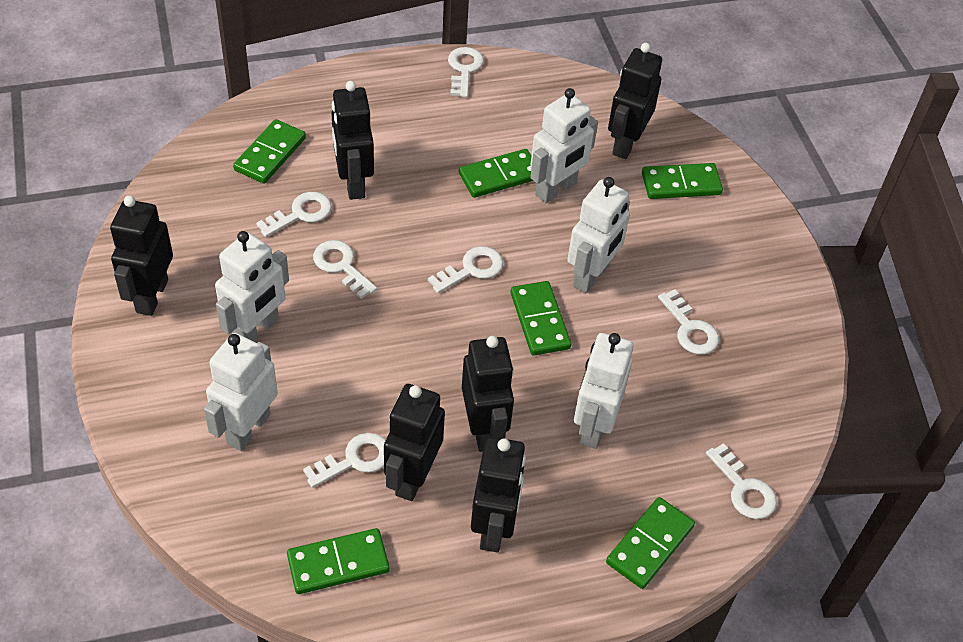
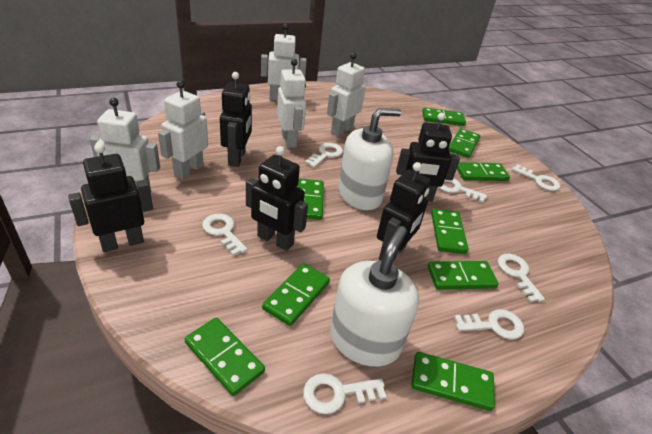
black robot: [110,196,173,316] [331,81,374,200] [384,384,445,501] [462,336,514,452] [471,437,526,552] [608,43,662,159] = 6 -> [68,143,153,252] [220,72,252,167] [246,146,308,251] [377,162,431,261] [396,113,460,202] = 5
green domino: [233,119,306,183] [287,528,390,594] [459,149,533,198] [510,281,571,356] [606,497,695,589] [642,163,723,199] = 6 -> [185,318,265,396] [262,263,330,326] [296,178,324,220] [411,352,495,411] [422,107,466,126] [427,261,498,290] [431,209,469,254] [449,128,480,158] [457,162,510,181] = 9
white soap dispenser: none = 0 -> [330,226,419,367] [338,108,401,210] = 2

